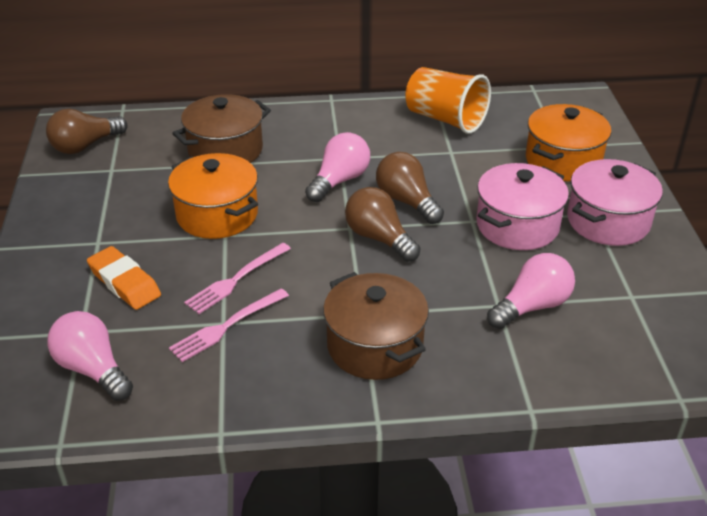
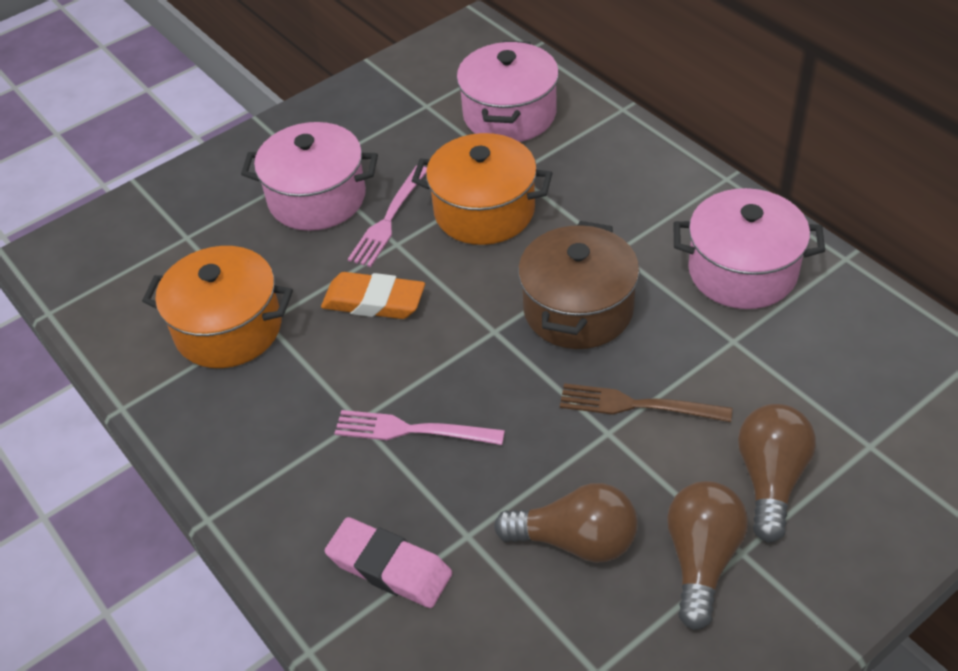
brown fork: none = 0 -> [560,383,732,422] = 1
brown pot: [172,94,271,163] [323,272,429,380] = 2 -> [518,221,640,349] = 1
orange cup: [405,67,491,134] = 1 -> none = 0
pink eraser: none = 0 -> [325,517,452,608] = 1
pink light bulb: [47,311,133,401] [305,132,370,202] [487,253,575,329] = 3 -> none = 0
pink pot: [477,163,569,250] [567,159,663,246] = 2 -> [241,122,378,231] [457,41,559,142] [674,188,825,309] = 3

